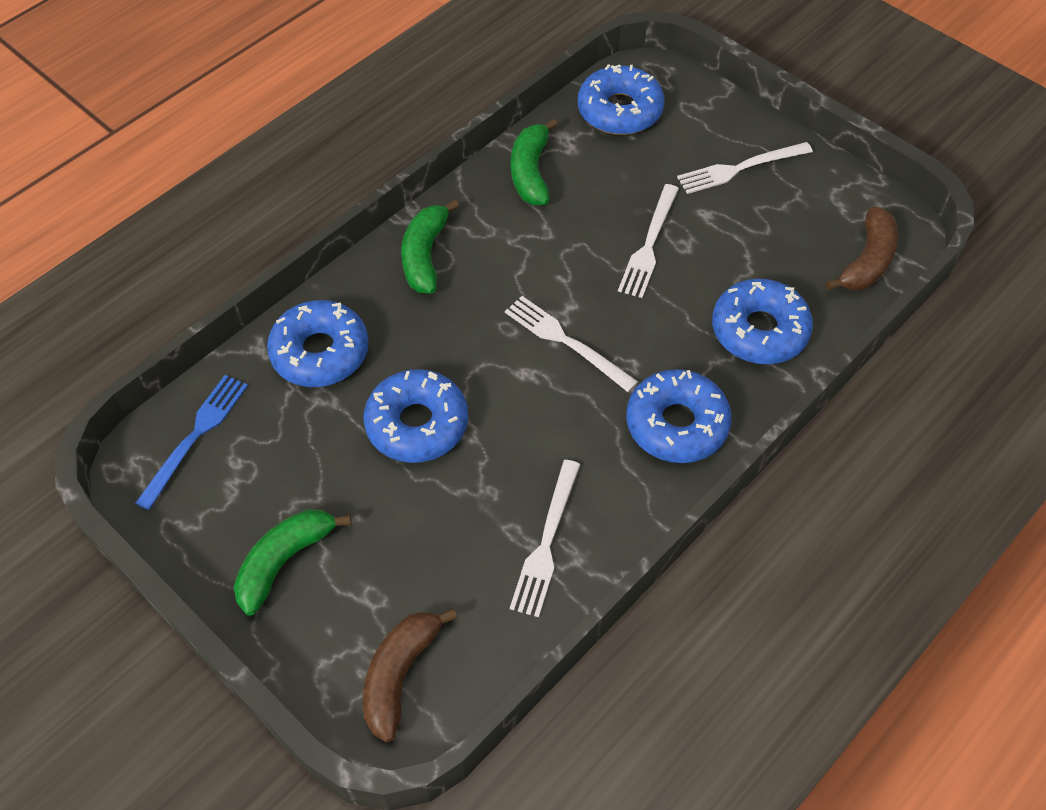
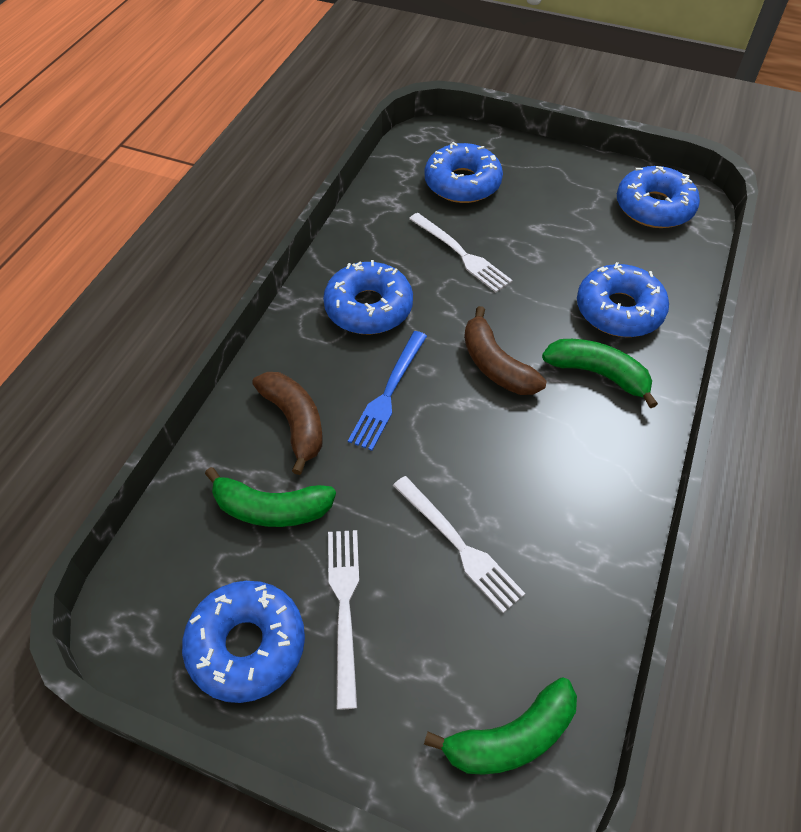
white fork: [505,296,638,392] [510,460,580,617] [618,184,679,298] [677,142,813,194] = 4 -> [328,530,359,710] [393,476,525,613] [409,213,512,292] = 3

